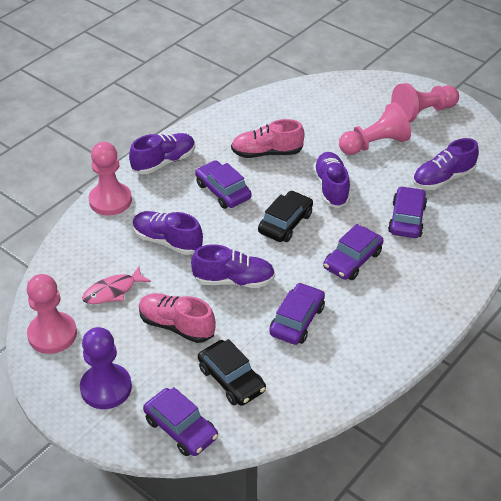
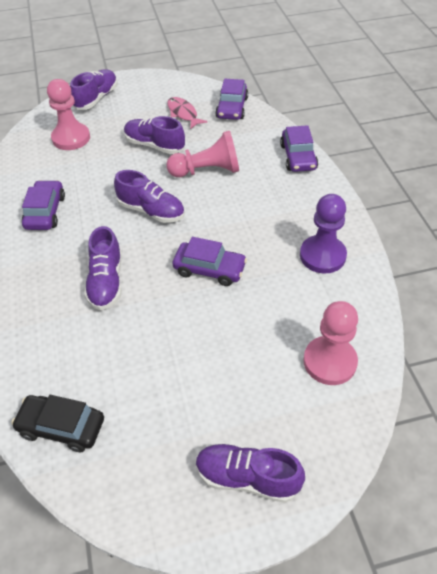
black car: [198,339,266,406] [258,191,313,242] = 2 -> [11,395,104,452] = 1
pink pawn: [27,274,77,354] [89,142,132,216] [339,102,411,155] [391,83,459,122] = 4 -> [47,79,90,150] [166,131,239,177] [303,301,358,385] = 3
pink shoe: [139,293,216,343] [231,119,305,158] = 2 -> none = 0
purple car: [143,387,218,456] [195,160,251,209] [269,283,325,345] [323,224,384,280] [388,186,427,238] = 5 -> [22,180,65,230] [172,237,247,286] [215,79,248,120] [280,125,318,172] = 4

